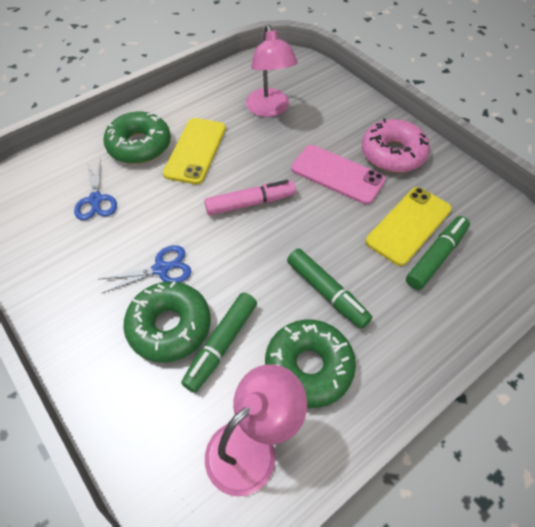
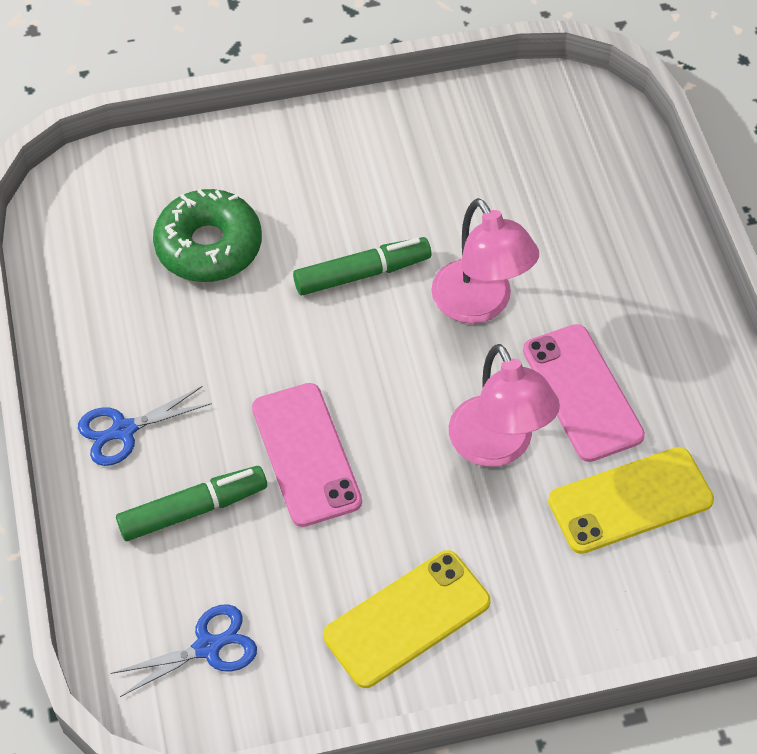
green donut: [103,111,171,164] [123,281,211,363] [265,319,356,408] = 3 -> [153,189,262,282] = 1
green marker: [181,292,257,393] [287,248,372,329] [406,216,470,290] = 3 -> [116,466,267,541] [293,237,431,295] = 2
pink donut: [362,118,430,173] = 1 -> none = 0
pink marker: [204,180,296,215] = 1 -> none = 0
pink phone: [291,145,386,205] = 1 -> [252,383,362,527] [523,324,645,462] = 2

